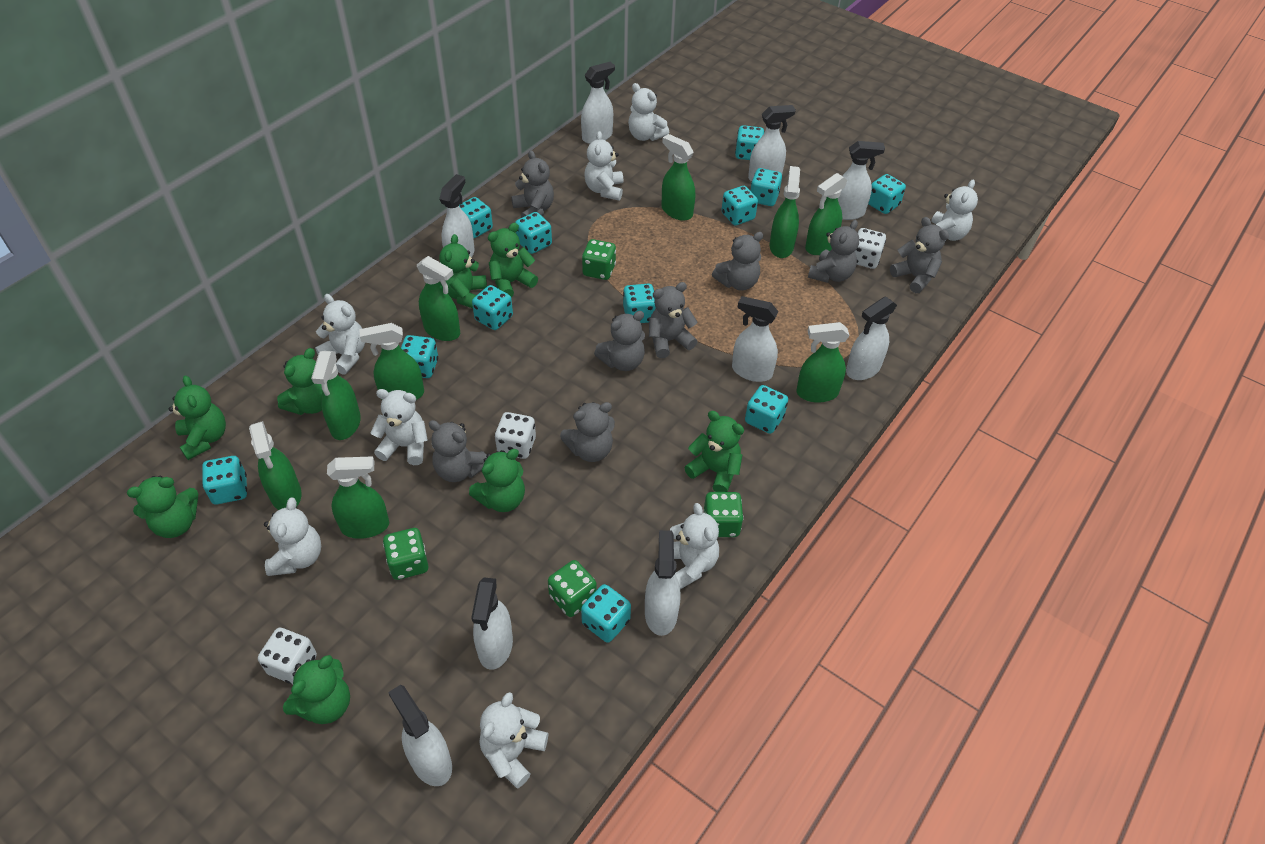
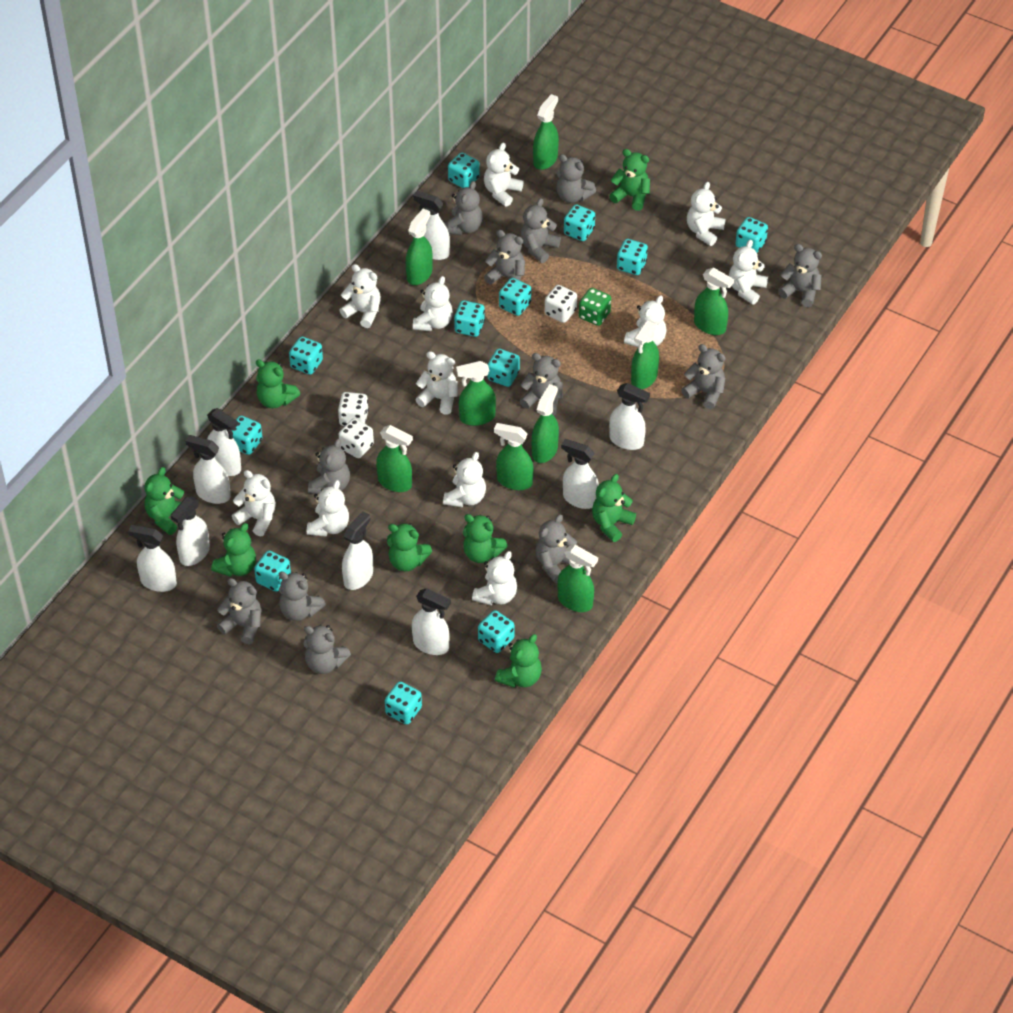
green dice: [383,528,428,580] [548,560,597,617] [582,239,616,280] [703,492,744,537] = 4 -> [579,288,611,326] = 1
grey teddy bear: [429,420,487,482] [511,150,554,218] [560,402,615,462] [594,311,645,371] [649,282,698,358] [712,232,763,291] [808,220,859,283] [890,217,949,293] = 8 -> [217,578,261,644] [279,571,326,621] [304,625,351,674] [308,439,350,494] [444,181,483,235] [484,230,525,284] [520,198,561,263] [520,353,563,415] [536,514,577,583] [556,154,596,203] [681,344,726,409] [778,244,822,307] = 12
white teddy bear: [264,498,321,576] [315,294,365,375] [371,389,428,465] [480,692,548,788] [584,131,623,200] [628,83,669,141] [670,503,719,589] [931,180,978,242] = 8 -> [232,470,276,536] [307,480,349,537] [339,264,381,328] [413,276,453,331] [415,351,458,415] [443,452,486,507] [472,551,517,605] [484,143,524,207] [624,295,667,347] [687,182,726,246] [729,239,768,305] = 11

